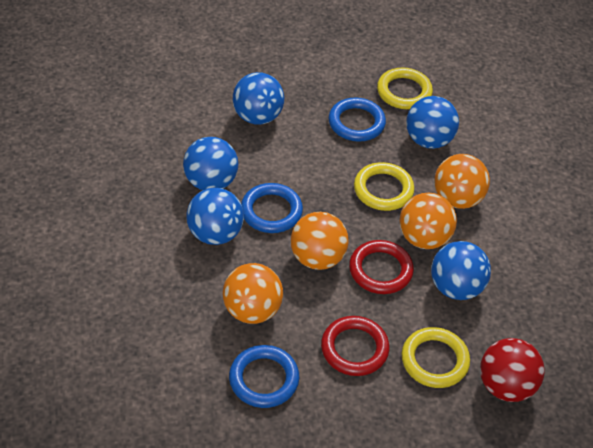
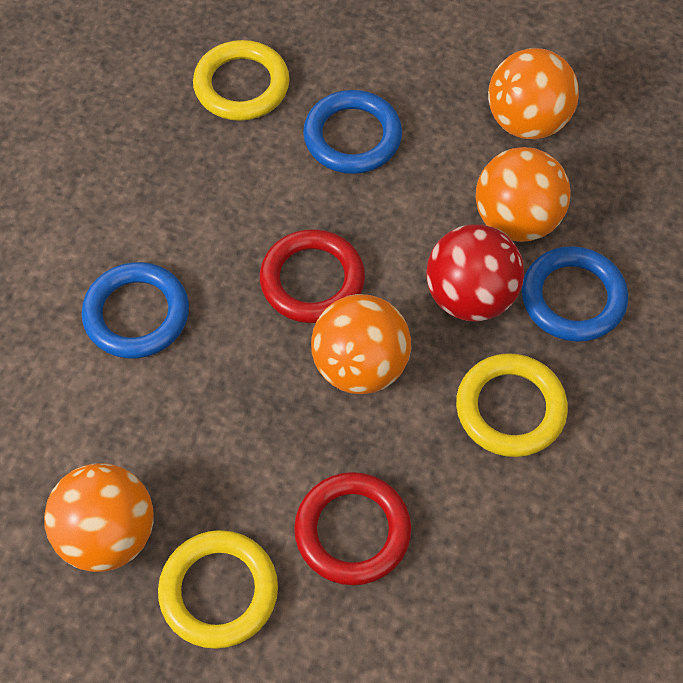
blue ball: [183,137,238,190] [186,188,244,245] [233,72,284,125] [406,96,459,149] [431,241,491,300] = 5 -> none = 0

